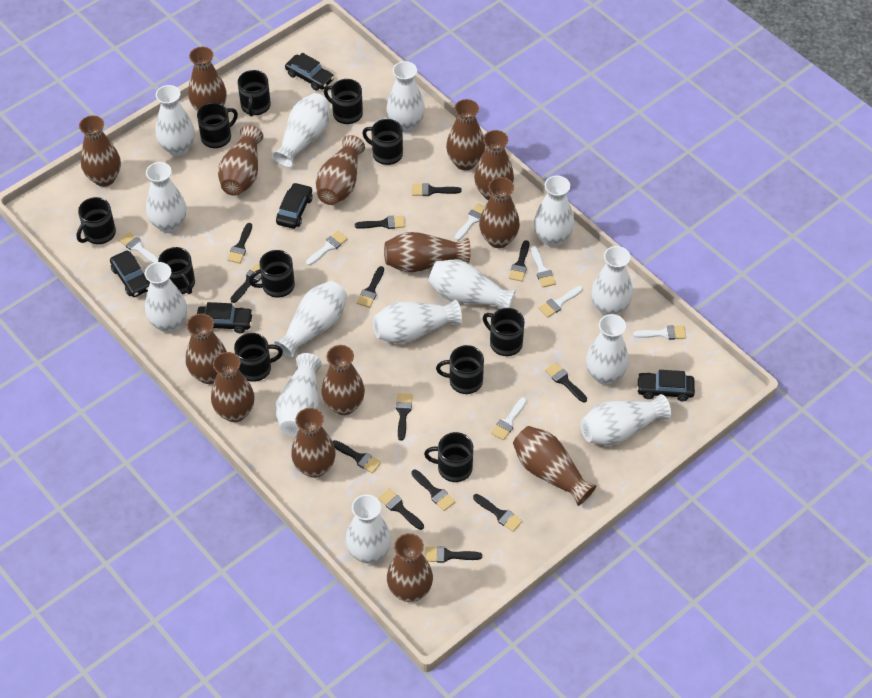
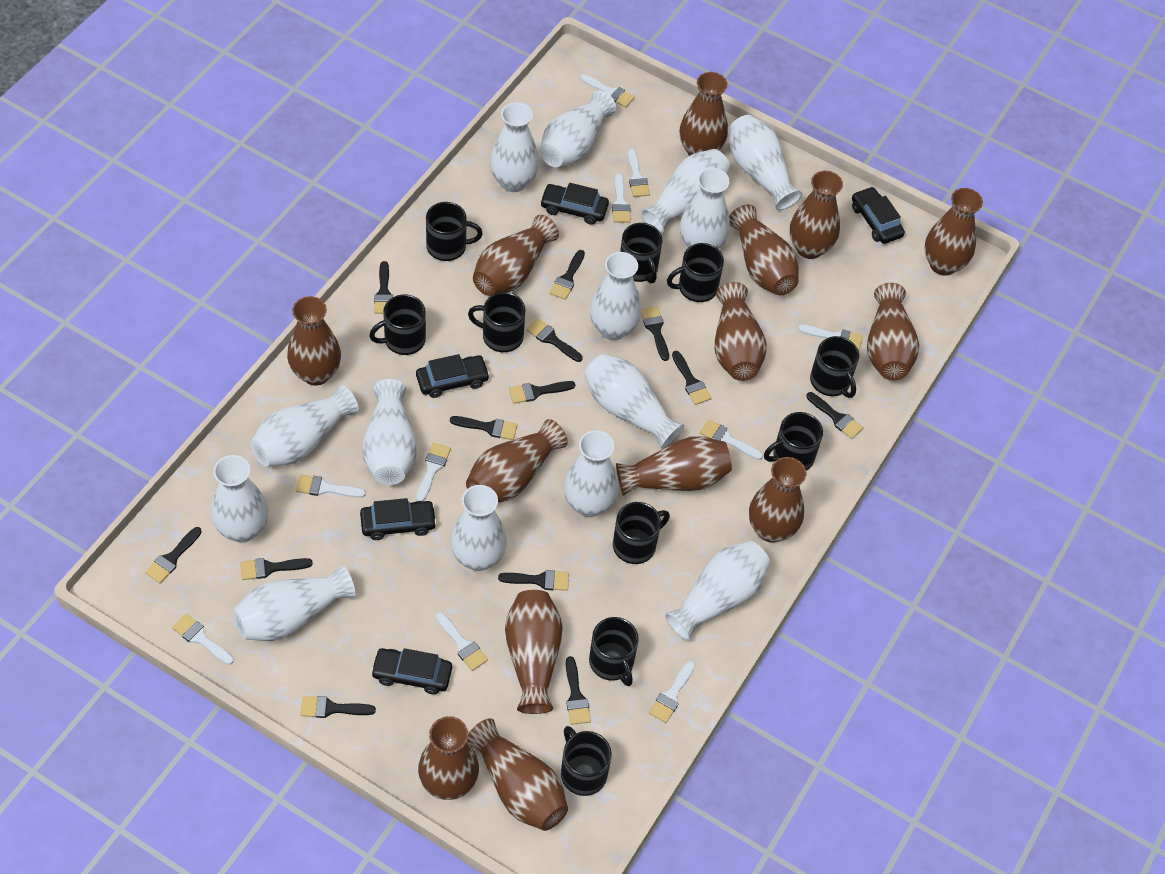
black mug: [77,197,116,244] [158,247,195,294] [197,103,238,148] [234,333,283,382] [238,70,271,117] [249,250,295,298] [324,79,363,124] [362,119,403,165] [424,432,473,482] [436,345,484,394] [483,308,525,356] = 11 -> [369,294,426,355] [426,202,483,261] [468,292,525,352] [561,726,612,796] [589,617,639,686] [613,502,670,564] [620,223,662,283] [667,243,724,302] [764,412,823,470] [810,336,859,398] = 10
white brush: [119,232,158,263] [306,231,348,266] [455,204,484,241] [491,397,527,440] [531,246,556,288] [539,286,583,318] [633,325,686,340] = 7 -> [172,614,234,665] [296,475,366,498] [416,443,451,501] [436,612,488,671] [580,74,635,108] [612,173,631,222] [628,149,650,197] [649,661,695,723] [700,419,763,460] [798,324,863,351] = 10

